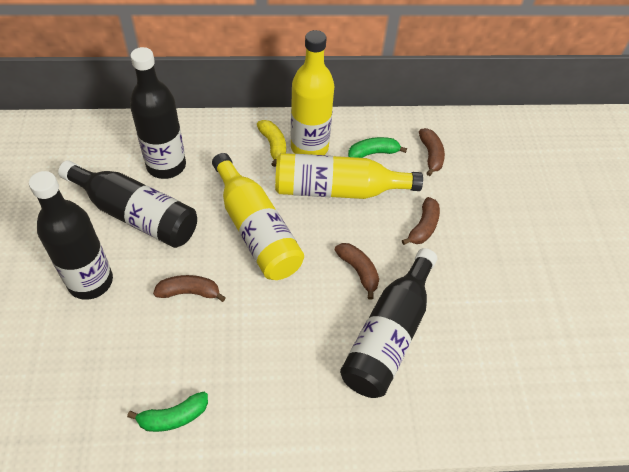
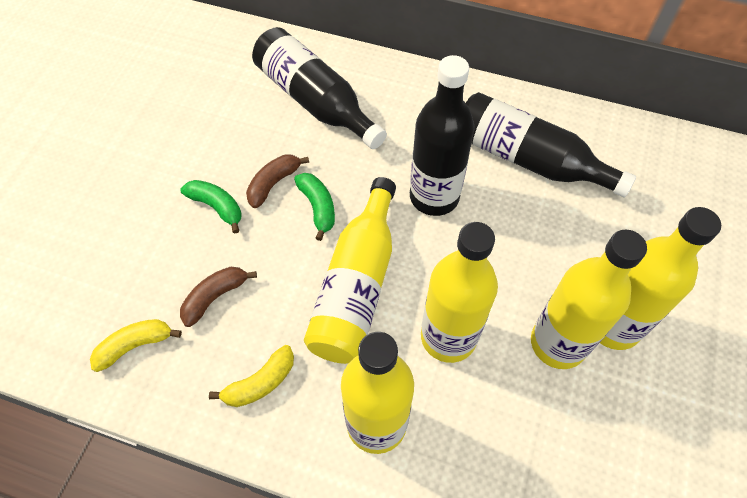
black bottle: [29,171,113,300] [58,160,197,248] [130,47,186,179] [340,248,437,398] = 4 -> [252,27,387,149] [410,55,475,216] [466,92,636,198] = 3
brown banana: [153,275,226,302] [335,243,379,300] [402,197,440,245] [419,128,445,176] = 4 -> [180,267,257,327] [246,155,309,208] = 2
yellow banana: [257,120,286,167] = 1 -> [90,319,182,372] [209,345,294,407] = 2
yellow bottle: [212,153,304,280] [275,153,423,199] [291,30,334,155] = 3 -> [304,177,396,364] [341,332,414,454] [421,222,498,363] [531,230,647,369] [600,207,721,350] = 5

